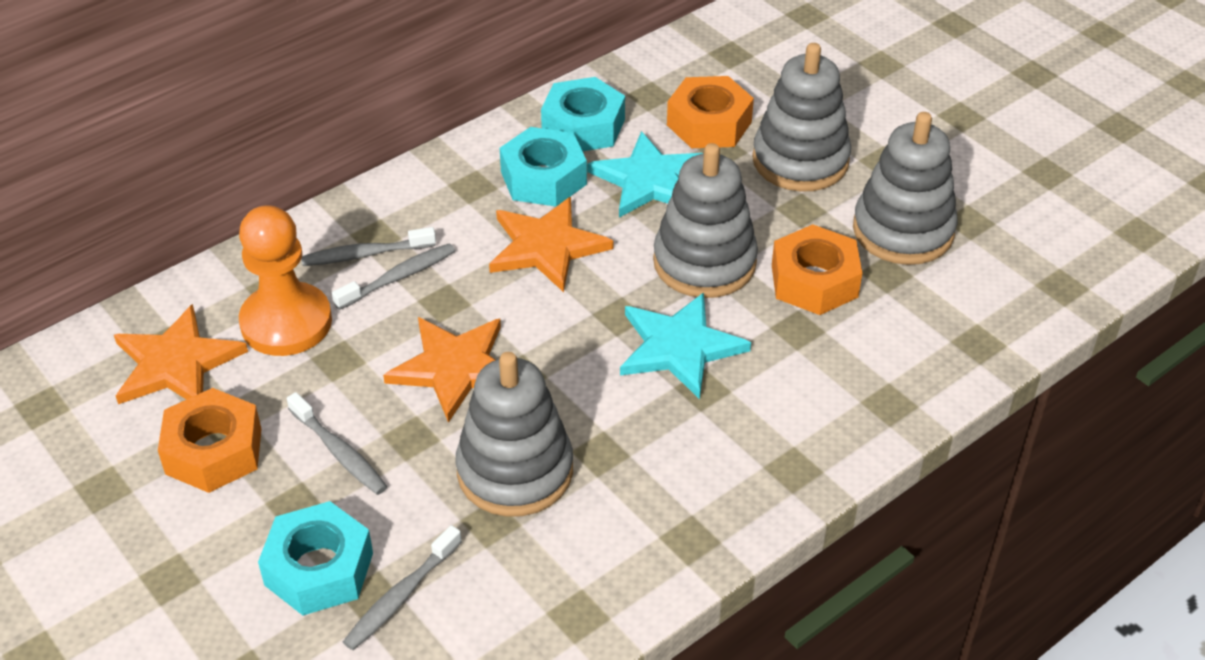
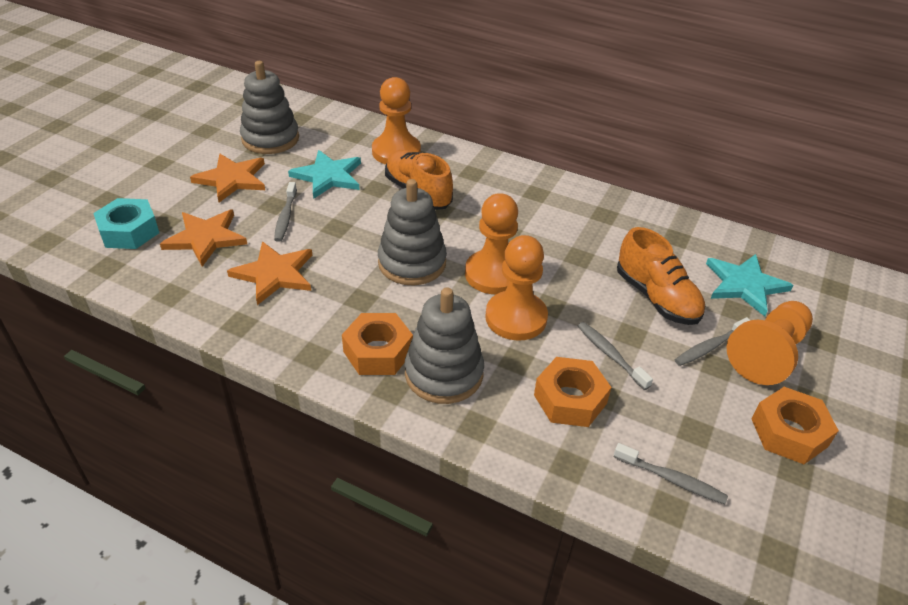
grey stacking toy: [455,352,573,517] [653,143,758,298] [752,43,851,192] [853,112,958,265] = 4 -> [240,61,299,154] [378,179,447,285] [405,287,484,404] = 3
orange pawn: [239,205,332,356] = 1 -> [372,77,421,164] [465,193,518,294] [485,235,548,341] [727,301,813,385] = 4
orange shoe: none = 0 -> [385,150,453,210] [617,227,705,325] = 2
turquoise nut: [258,501,373,615] [500,127,587,207] [541,77,625,151] = 3 -> [93,198,159,249] = 1

